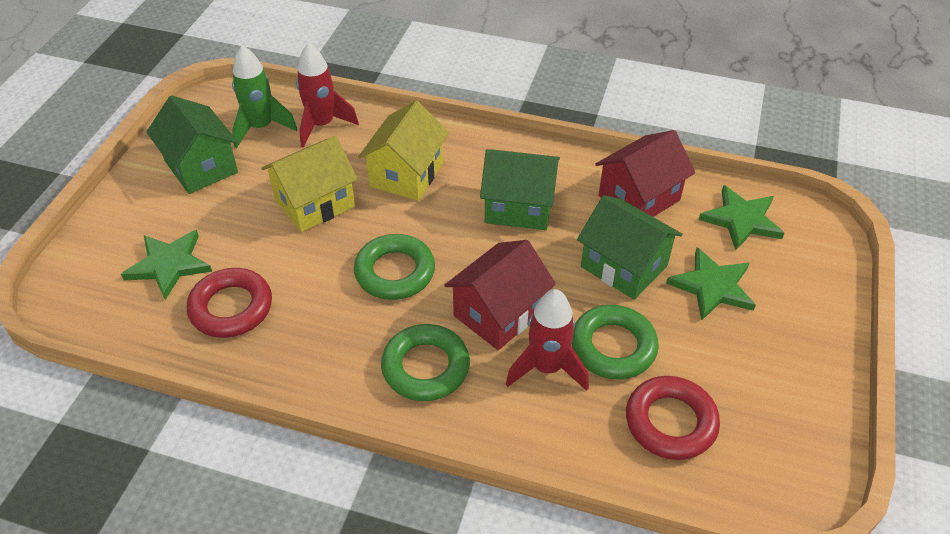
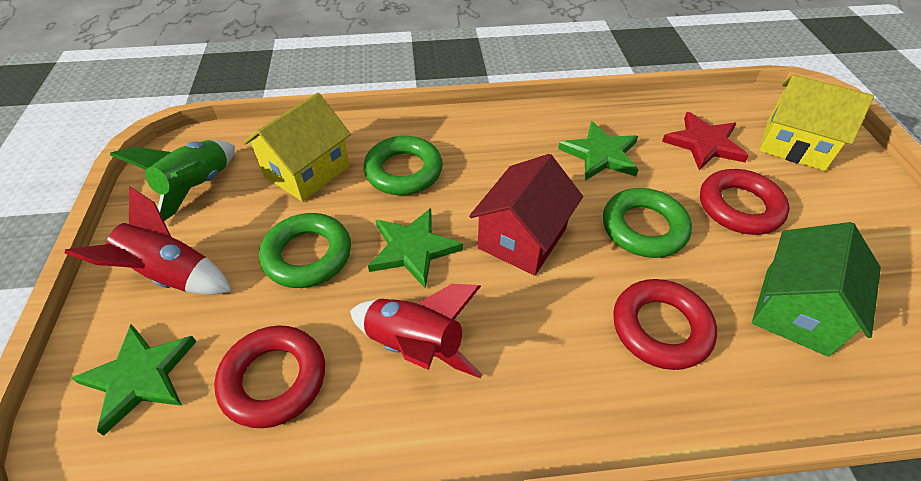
green house: [146,96,238,194] [480,149,560,230] [577,195,683,300] = 3 -> [752,222,881,357] = 1
red house: [444,240,556,350] [595,130,695,217] = 2 -> [469,154,583,276] = 1
red ring: [187,268,272,338] [626,376,720,460] = 2 -> [214,326,325,428] [613,279,717,370] [700,169,790,235] = 3
red star: none = 0 -> [662,112,749,170] = 1

